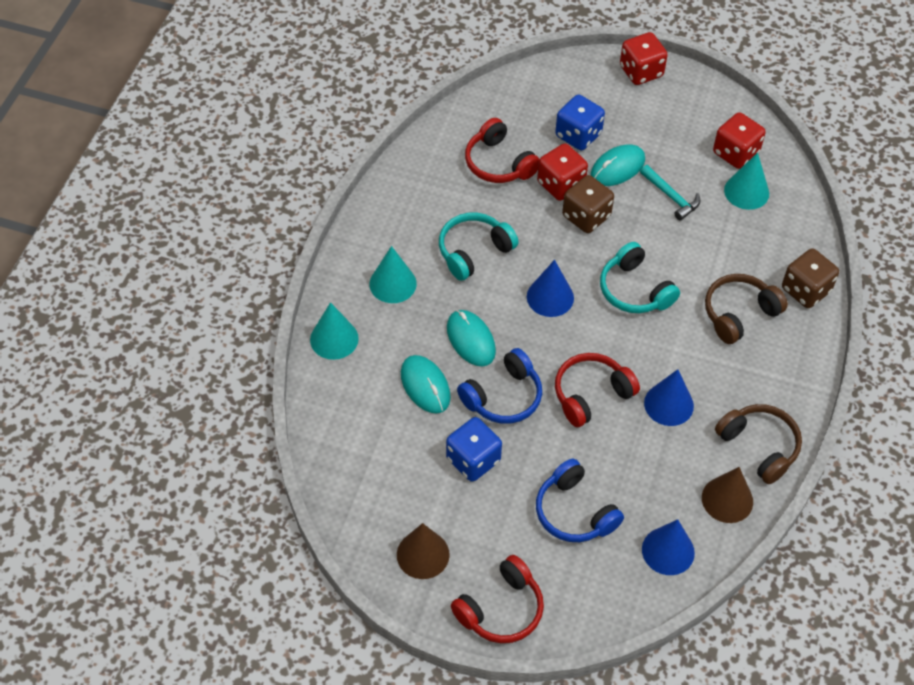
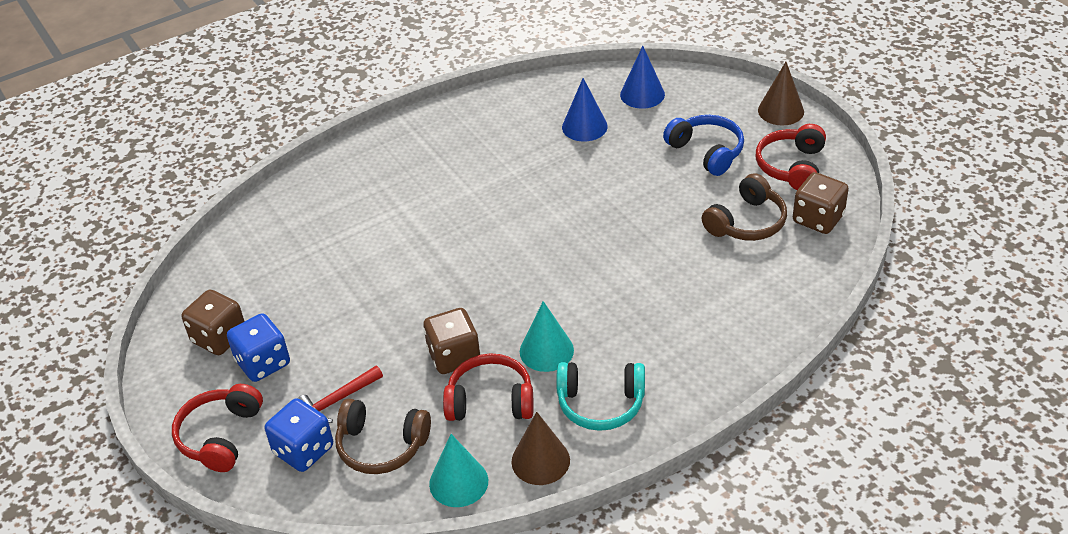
blue cone: [527,260,574,317] [642,519,695,575] [644,369,694,426] = 3 -> [562,78,608,142] [620,46,665,109] = 2
blue headphones: [457,348,542,424] [536,459,624,542] = 2 -> [663,115,744,176] = 1
brown dice: [562,175,614,233] [782,248,839,308] = 2 -> [181,290,245,355] [423,308,480,374] [793,172,849,234] = 3
red dice: [537,143,588,201] [620,32,668,85] [713,112,766,169] = 3 -> none = 0
red hammer: none = 0 -> [298,366,383,423] = 1
turquoise cone: [310,302,359,360] [369,246,417,303] [724,152,769,210] = 3 -> [429,434,488,507] [520,301,574,372] = 2
turquoise hammer: [640,165,700,221] = 1 -> none = 0
turquoise headphones: [439,213,518,281] [600,242,680,313] = 2 -> [556,362,645,431] = 1
turquoise mouse: [401,355,451,413] [447,310,496,367] [590,144,645,186] = 3 -> none = 0

